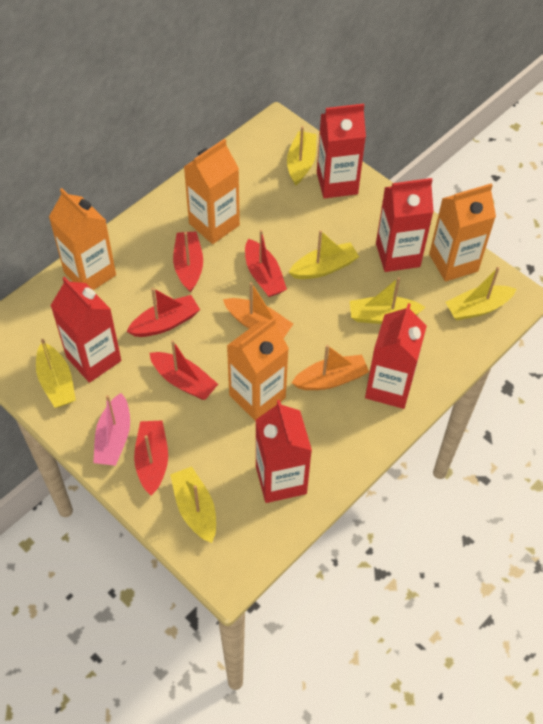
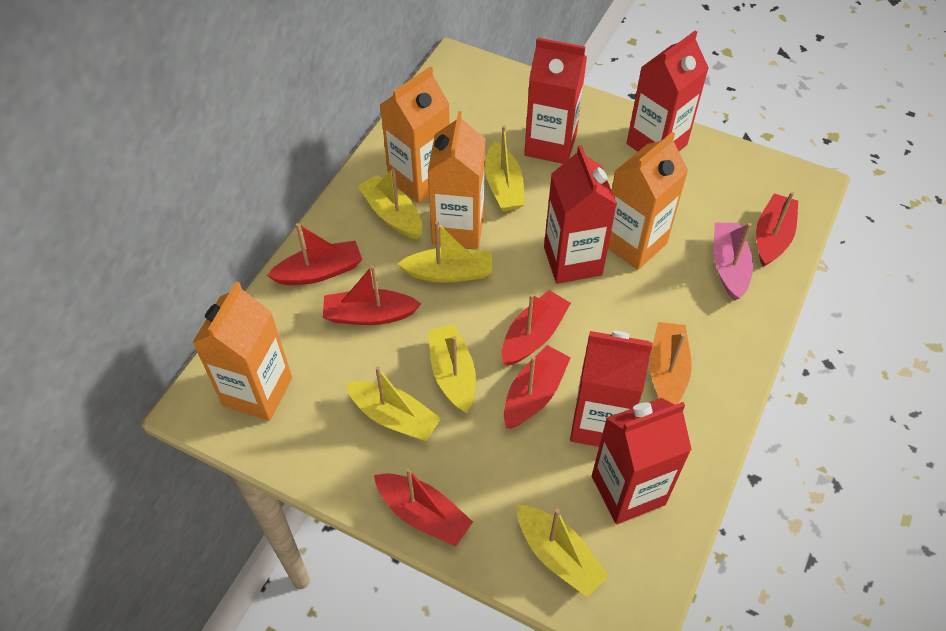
orange boat: [223,282,293,339] [292,345,369,390] = 2 -> [649,322,692,405] = 1
red boat: [126,288,200,337] [134,420,168,495] [149,340,218,400] [173,232,203,293] [245,230,287,297] = 5 -> [267,223,362,285] [323,265,421,325] [374,468,473,546] [501,290,571,366] [504,345,571,429] [756,192,798,267] = 6

